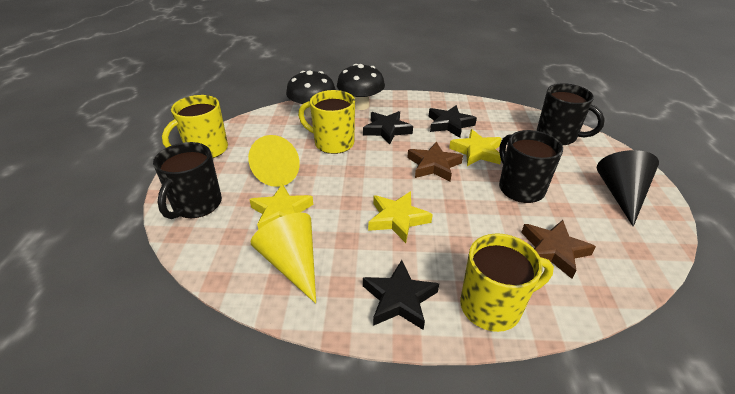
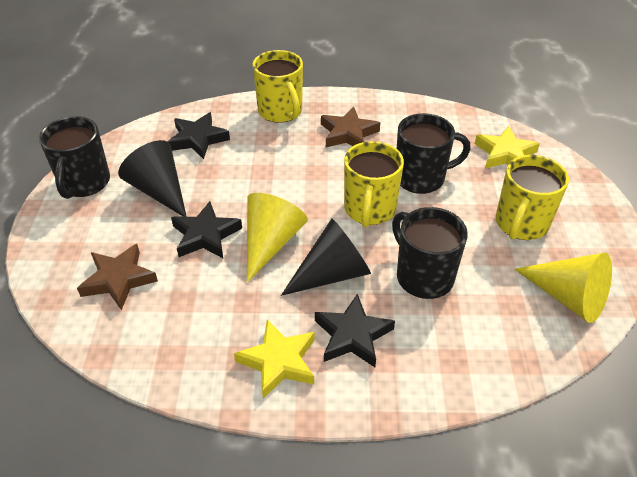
black cone: [597,150,659,227] = 1 -> [118,140,187,217] [281,218,371,296] = 2
black mushroom: [286,70,336,118] [337,64,385,110] = 2 -> none = 0
yellow star: [249,184,313,230] [368,191,433,243] [449,129,502,166] = 3 -> [234,320,315,399] [475,126,540,169] = 2

